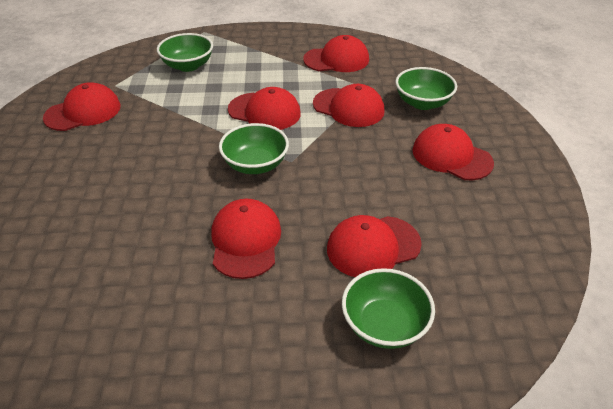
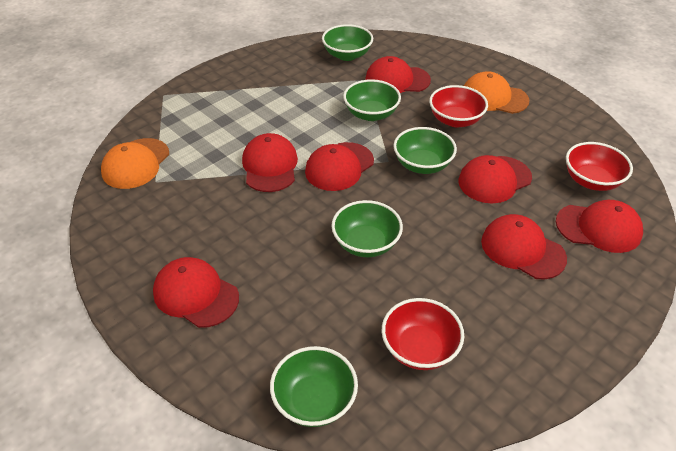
green bowl: [157,33,213,72] [219,123,289,174] [342,268,435,349] [395,67,457,110] = 4 -> [270,346,358,427] [322,24,373,61] [331,200,403,257] [343,79,401,121] [393,127,457,174] = 5
orange cap: none = 0 -> [101,138,169,189] [464,71,529,114] = 2
red bowl: none = 0 -> [382,298,464,370] [429,85,488,127] [566,142,633,191] = 3

